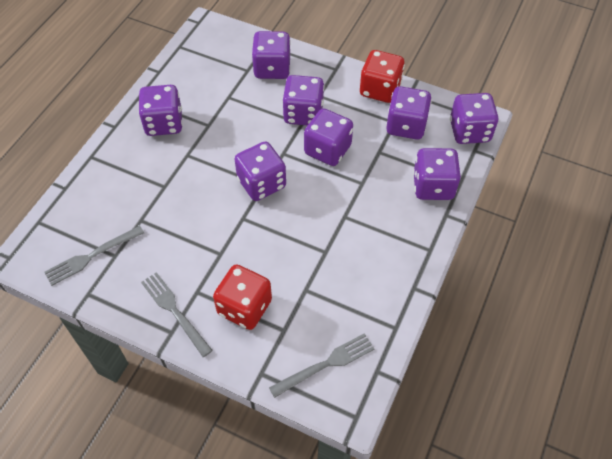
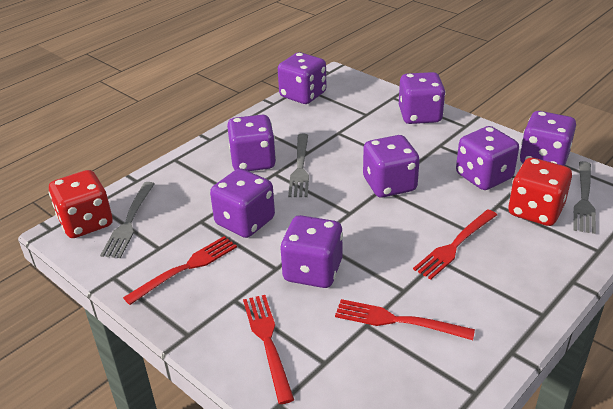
red fork: none = 0 -> [123,236,237,305] [243,295,294,404] [335,299,475,340] [413,210,497,280] = 4

